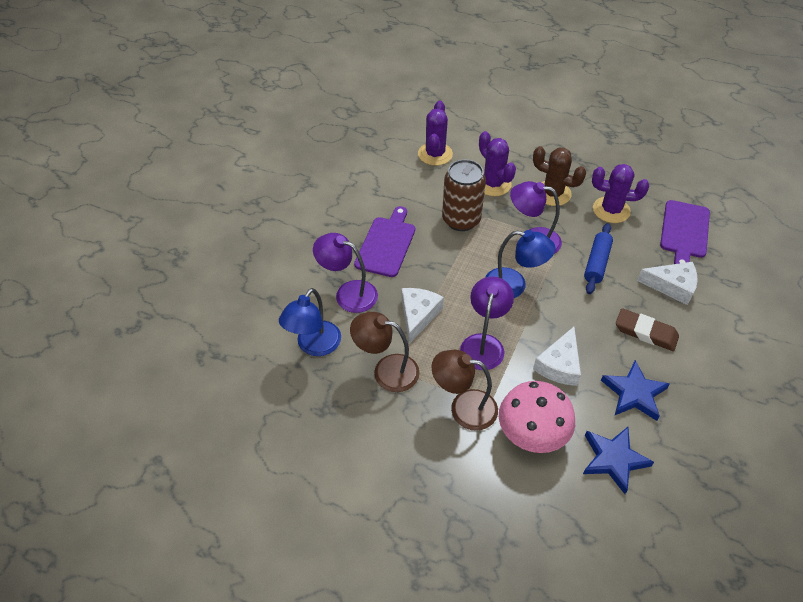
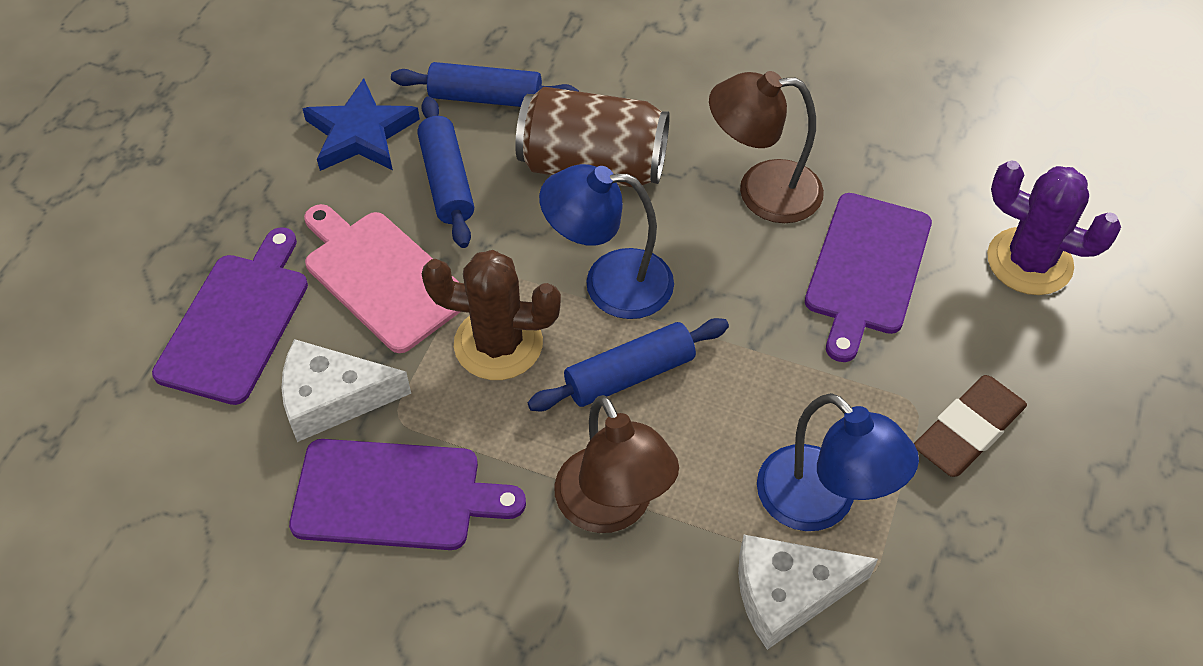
blue rolling pin: [584,223,613,294] = 1 -> [391,62,579,107] [417,96,474,248] [527,318,729,411] = 3
blue star: [583,427,654,494] [601,360,670,421] = 2 -> [302,78,420,171] = 1
pink cutting board: none = 0 -> [304,204,460,353] = 1
pink mushroom: [499,381,575,453] = 1 -> none = 0
purple cactus: [418,101,453,166] [479,131,516,196] [592,164,649,223] = 3 -> [987,160,1121,295] = 1
purple cutting board: [354,206,415,277] [660,200,710,264] = 2 -> [152,227,308,405] [289,439,526,550] [805,193,932,362] = 3
purple lamp: [313,233,378,313] [460,276,514,370] [510,181,562,254] = 3 -> none = 0
white cheese: [402,288,444,344] [533,327,581,386] [637,262,697,305] = 3 -> [281,339,411,442] [738,535,878,650] = 2

